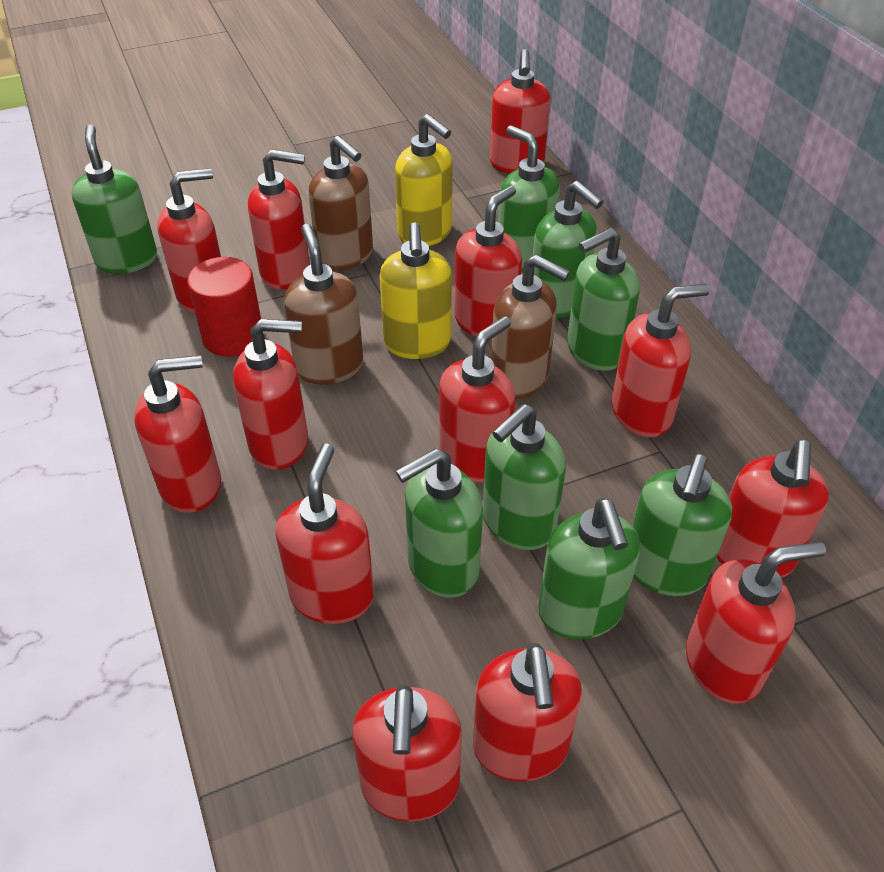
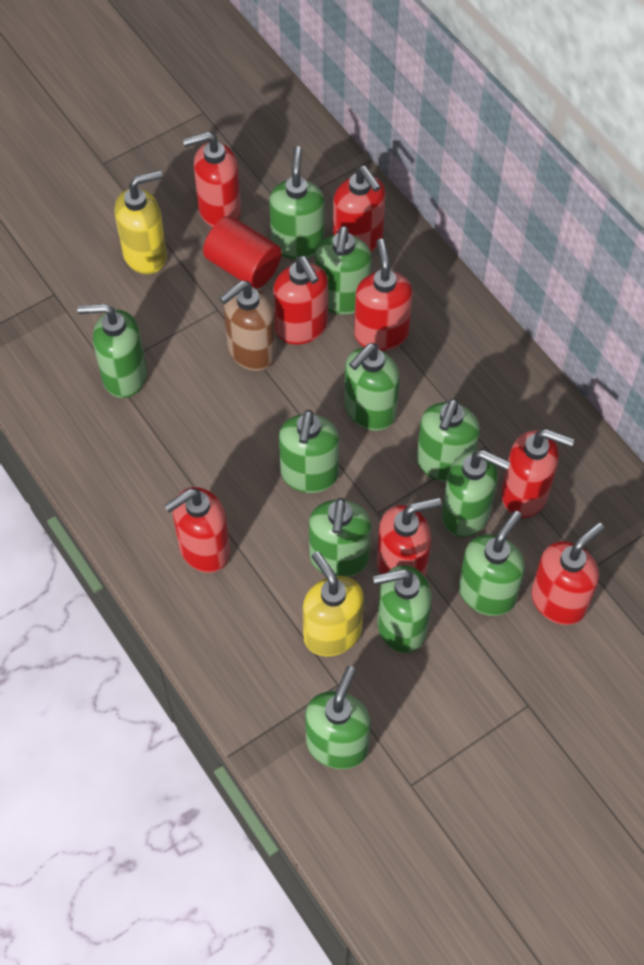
brown soap dispenser: [284,224,363,385] [309,136,373,271] [491,254,570,399] = 3 -> [219,280,276,371] = 1
green soap dispenser: [72,124,157,274] [396,448,483,598] [483,404,566,550] [498,125,560,273] [533,181,604,318] [538,498,640,640] [567,228,640,371] [632,454,732,596] = 8 -> [77,304,147,398] [269,146,325,259] [279,410,339,493] [305,666,371,769] [309,498,371,577] [315,226,372,315] [344,343,400,431] [373,565,432,653] [417,398,480,482] [442,450,510,537] [459,510,525,616] = 11
red soap dispenser: [134,355,221,513] [157,168,221,313] [233,319,308,470] [248,149,310,290] [275,443,374,624] [352,684,462,822] [439,316,515,483] [454,185,522,340] [473,643,582,782] [490,49,550,174] [612,284,710,437] [686,541,826,704] [717,440,829,578] = 13 -> [164,487,230,573] [183,132,241,227] [273,256,328,345] [333,166,386,252] [354,239,413,351] [377,497,441,577] [501,429,574,518] [531,522,604,625] = 8

